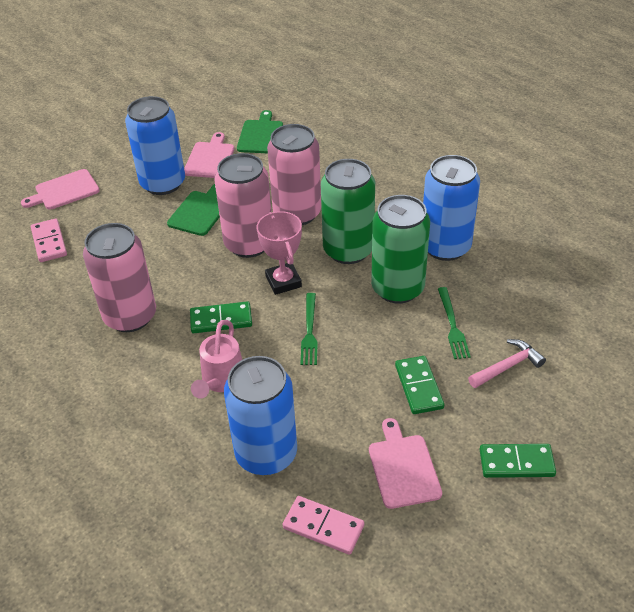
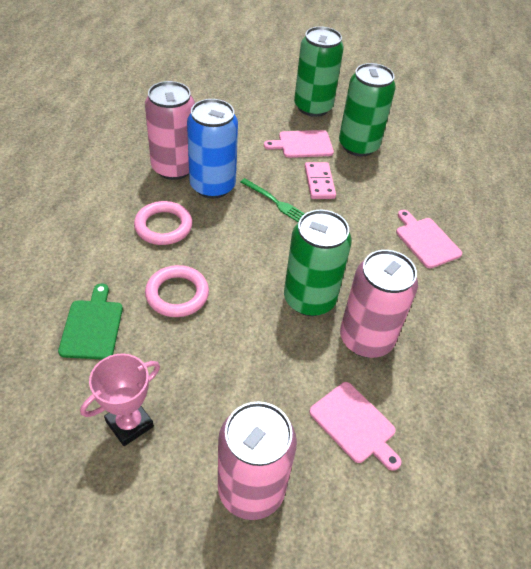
blue can: [125,96,185,195] [224,356,297,475] [423,155,480,261] = 3 -> [187,99,238,198] = 1
green can: [321,159,375,264] [371,195,430,304] = 2 -> [284,210,352,316] [294,26,344,117] [339,63,396,156] = 3
green cutting board: [167,184,220,236] [237,110,283,153] = 2 -> [58,283,123,359] = 1
green domino: [190,301,252,333] [395,356,444,414] [480,444,556,478] = 3 -> none = 0
green fork: [301,293,318,365] [438,287,471,359] = 2 -> [240,178,305,223] = 1
pink domino: [31,218,67,262] [282,496,364,555] = 2 -> [305,162,336,199] = 1
pink hammer: [468,339,546,388] = 1 -> none = 0
pink ring: none = 0 -> [134,201,192,245] [145,265,209,317] = 2
pink watering can: [191,320,242,399] = 1 -> none = 0

